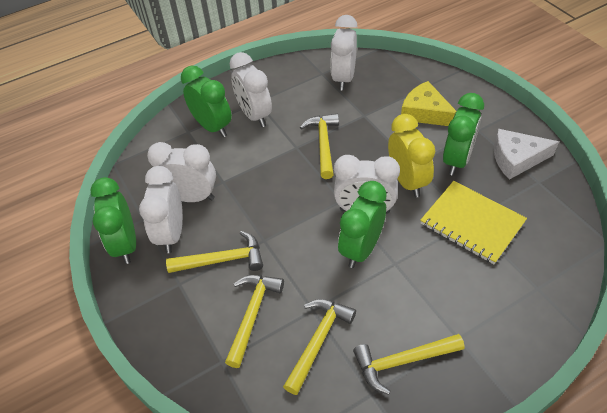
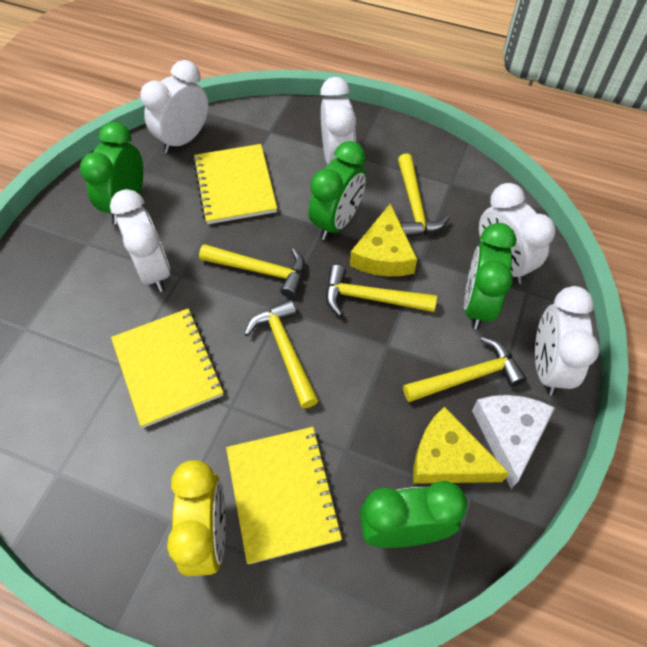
yellow cheese: [401,81,456,126] = 1 -> [350,203,417,276] [413,406,510,484] = 2
yellow notebook: [420,181,527,264] = 1 -> [111,308,224,428] [193,144,277,224] [226,427,343,564] = 3

